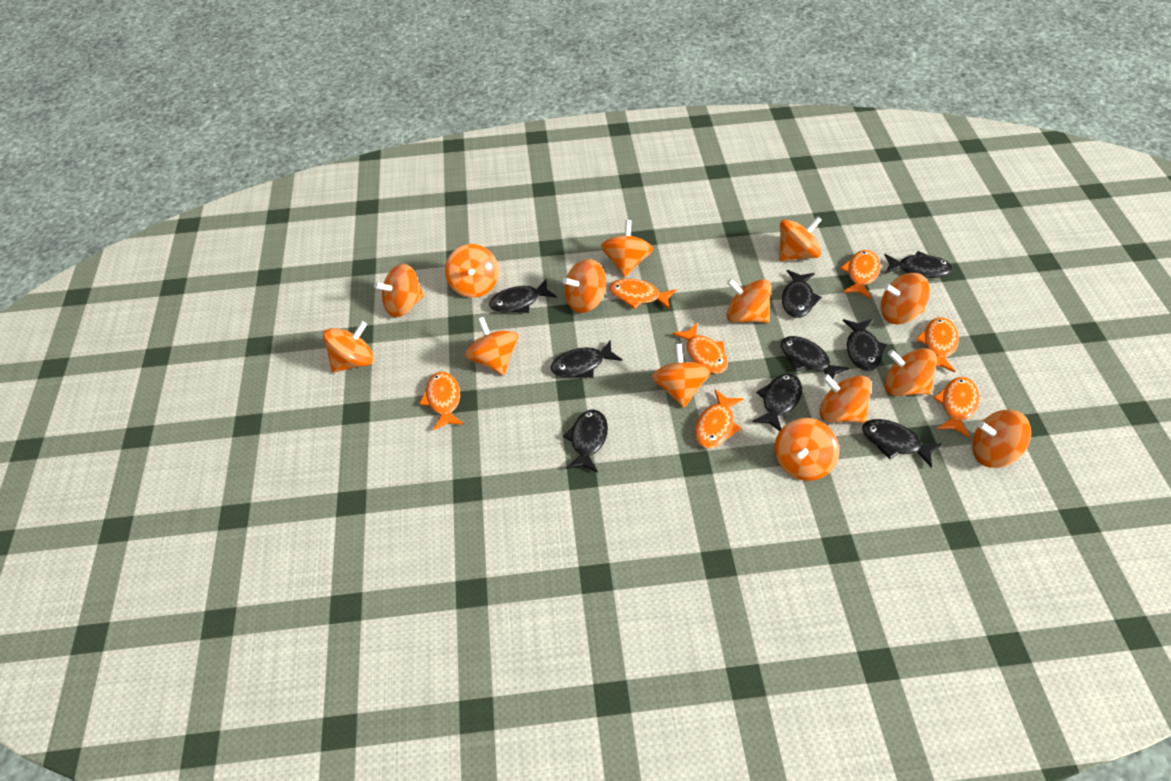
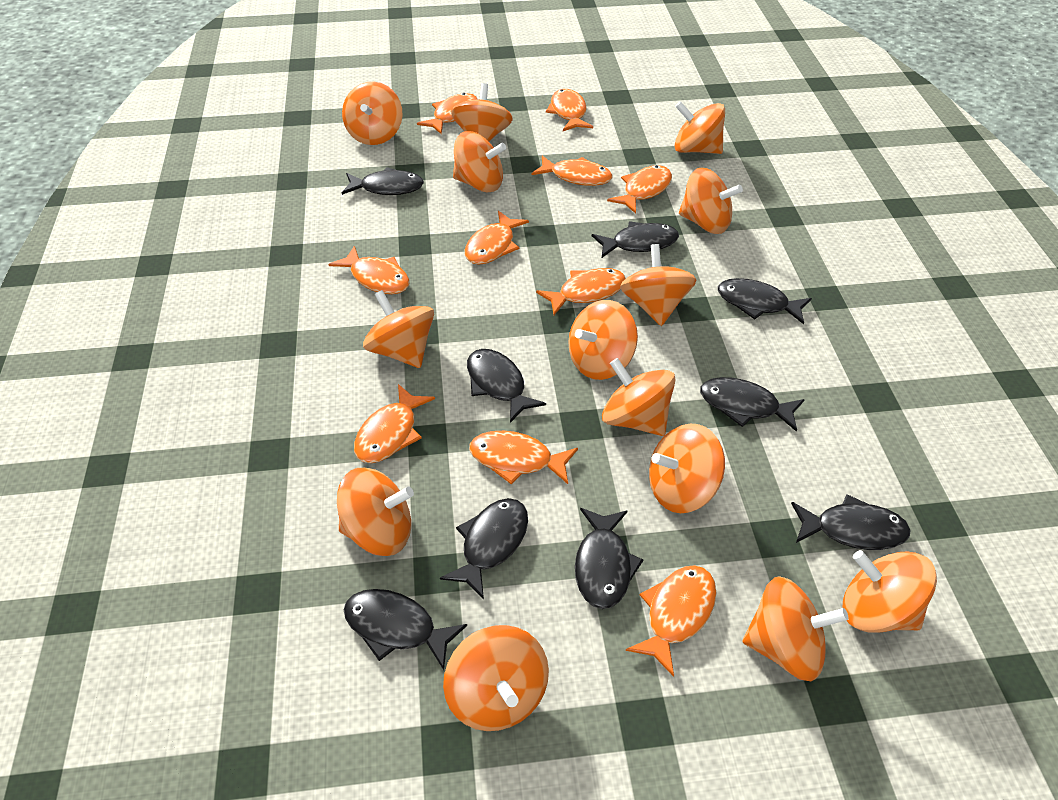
orange fish: [419,372,464,431] [609,279,676,309] [672,323,728,374] [695,389,744,448] [840,250,881,298] [916,317,959,372] [933,377,980,438] = 7 -> [328,246,410,294] [354,384,435,463] [417,93,477,135] [465,211,529,265] [469,431,578,484] [532,156,612,186] [536,268,626,315] [546,89,593,131] [607,165,672,214] [626,565,716,677] = 10

